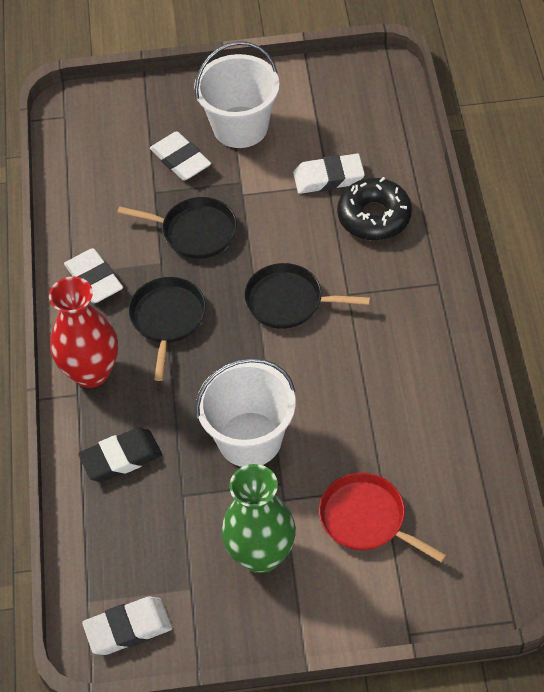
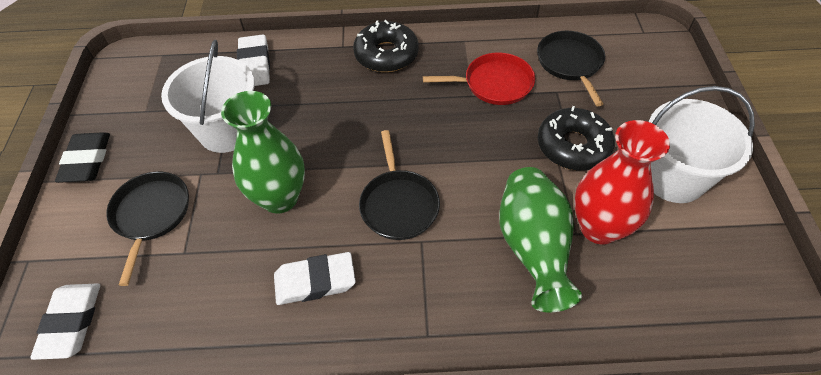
black donut: [337,177,412,240] = 1 -> [353,20,419,72] [538,106,615,171] = 2
green vase: [222,464,296,573] = 1 -> [221,91,305,214] [499,167,582,313] = 2
white eraser: [64,248,123,303] [82,596,172,655] [150,131,211,181] [293,153,365,194] = 4 -> [31,283,100,360] [237,34,270,86] [274,252,356,305] = 3

